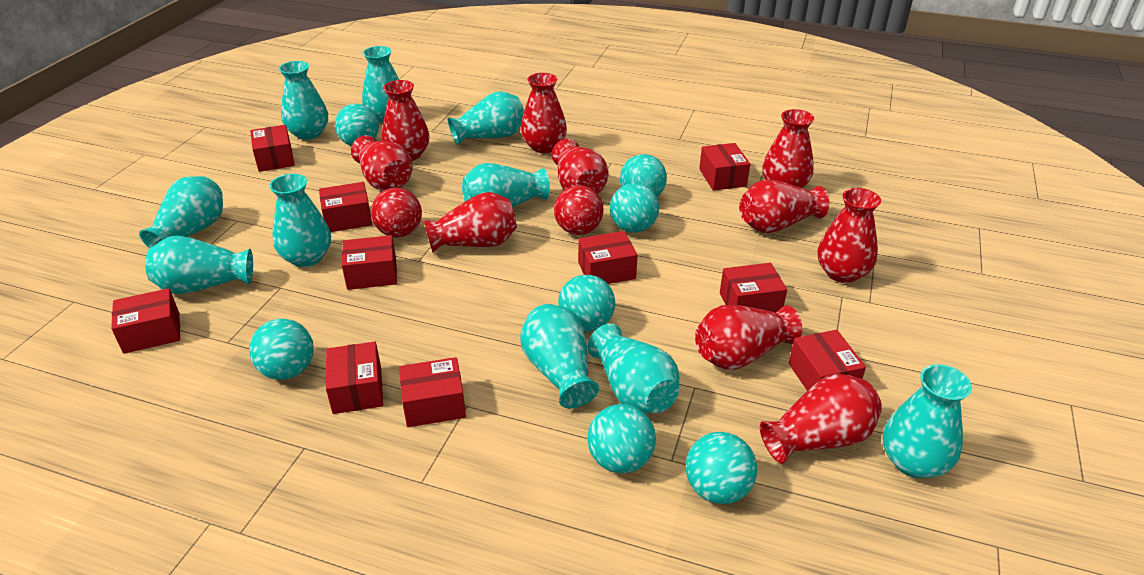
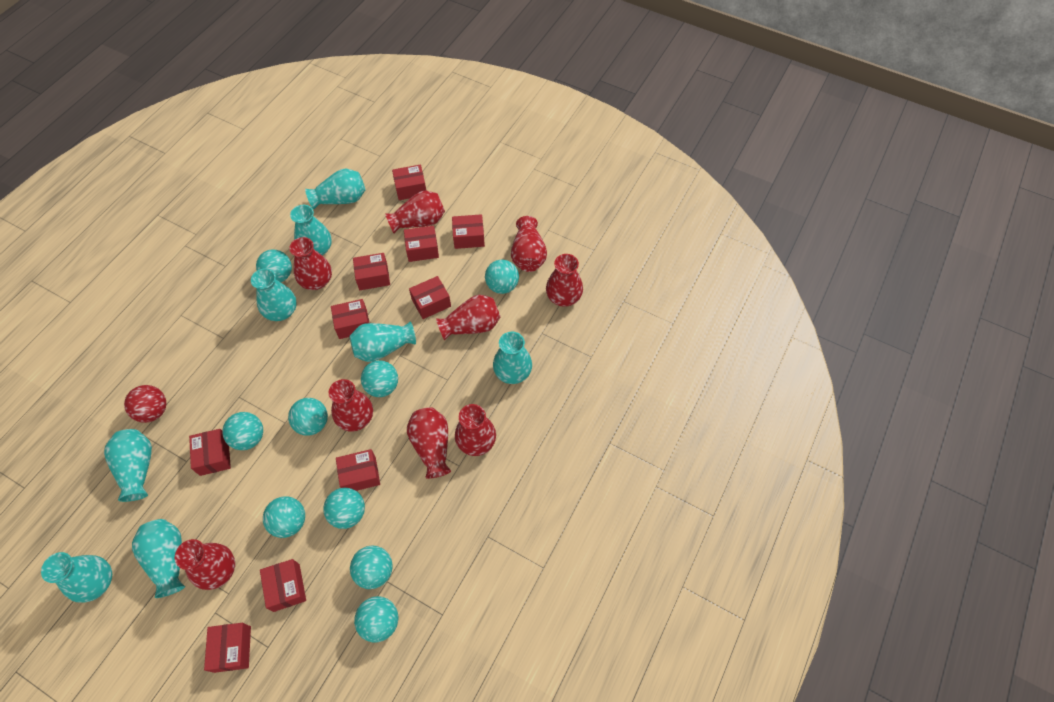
red ball: [371,188,422,237] [554,185,604,235] = 2 -> [124,385,166,423] = 1
red vase: [351,135,413,191] [382,80,430,161] [423,192,517,252] [520,73,567,153] [552,139,608,194] [695,305,802,370] [739,179,829,233] [760,374,882,464] [762,109,814,188] [818,188,881,283] = 10 -> [175,539,235,590] [289,237,332,290] [329,379,373,432] [385,191,445,233] [407,407,451,479] [436,295,501,341] [455,404,496,456] [511,216,547,272] [546,254,583,307] = 9
turquoise ball: [249,319,314,380] [335,104,379,146] [558,275,615,332] [587,404,656,473] [610,183,659,233] [620,154,667,197] [686,432,757,504] = 7 -> [222,412,263,450] [256,250,292,282] [263,496,305,538] [288,398,328,436] [323,488,365,529] [350,546,393,589] [354,596,398,643] [361,360,398,397] [485,260,519,294] = 9
turquoise vase: [139,176,223,248] [146,235,253,294] [269,174,331,267] [279,61,328,140] [362,46,399,123] [448,91,524,145] [462,163,550,207] [520,304,599,408] [588,323,679,414] [883,364,972,478] = 10 -> [41,552,112,603] [104,429,152,502] [132,519,185,598] [251,268,297,321] [290,205,332,256] [305,169,365,209] [350,321,416,362] [493,332,532,384] = 8

